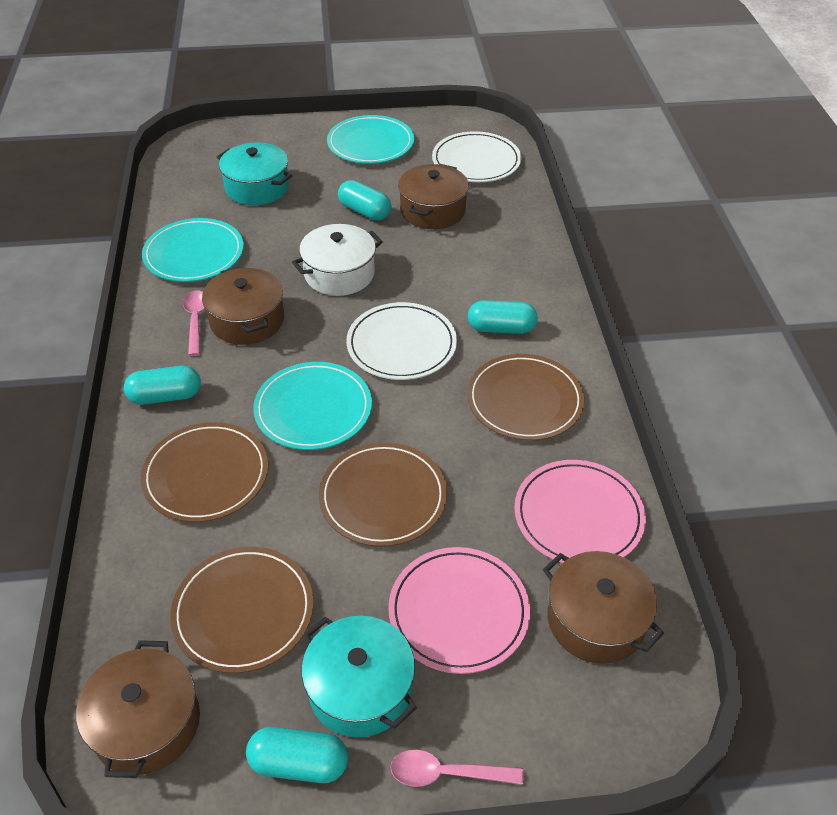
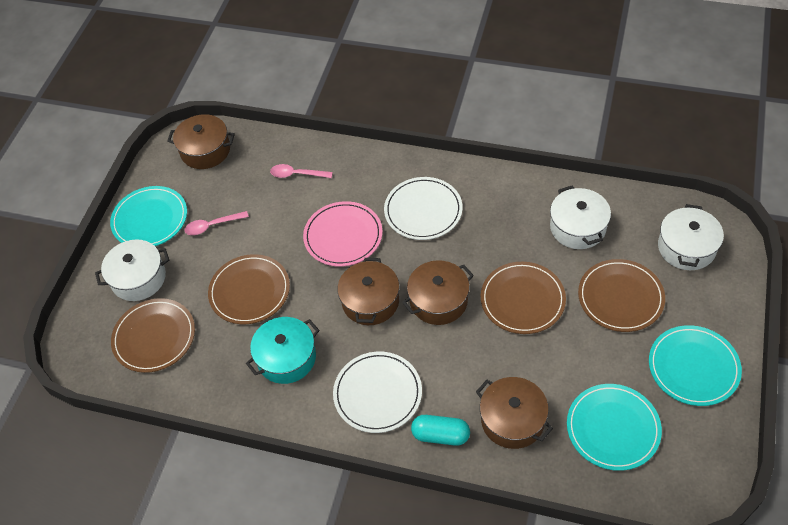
pink plate: [388,547,530,674] [514,460,646,563] = 2 -> [303,201,383,267] = 1
turquoise capsule: [124,366,201,405] [246,727,348,783] [338,180,392,221] [468,300,538,334] = 4 -> [411,415,470,446] = 1
turquoise pot: [217,142,293,205] [302,616,417,737] = 2 -> [246,317,320,384] = 1
white pot: [292,224,383,296] = 1 -> [95,240,169,301] [550,186,611,249] [658,204,724,270] = 3

